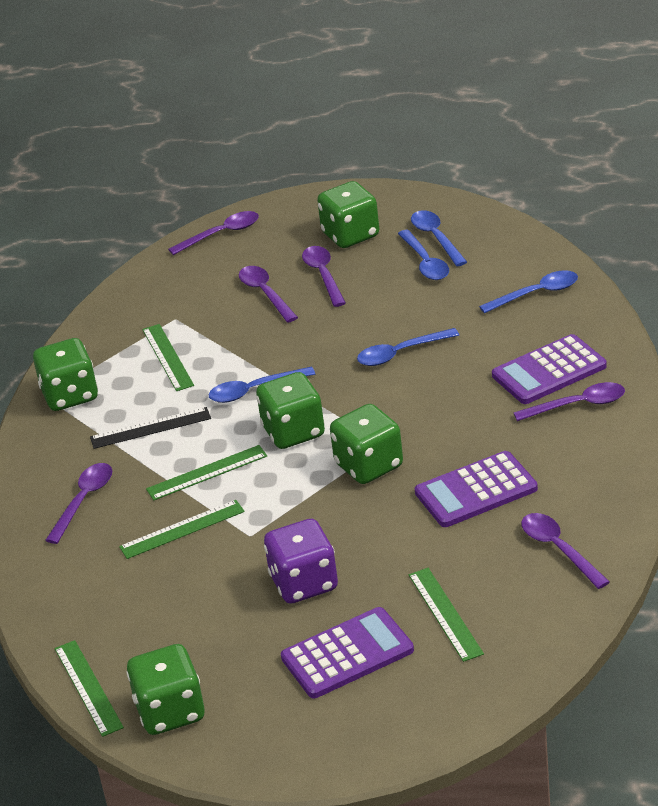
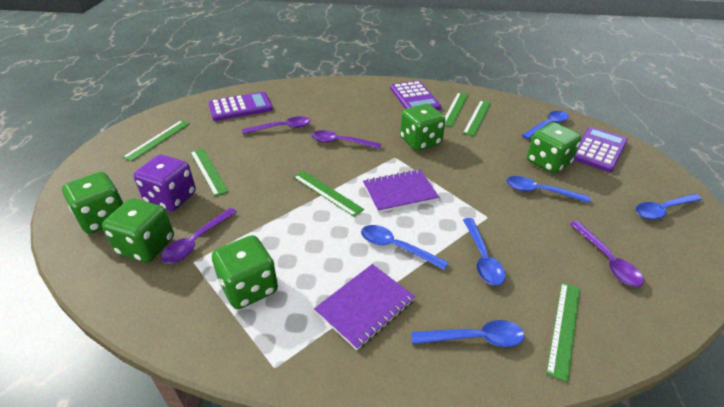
black ruler: [90,407,211,449] = 1 -> none = 0
blue spoon: [208,367,315,403] [357,328,459,366] [398,230,449,280] [411,210,467,266] [479,270,578,314] = 5 -> [361,225,448,270] [411,320,524,347] [463,218,505,285] [506,176,590,203] [522,111,569,139] [636,194,702,220] = 6
green ruler: [55,640,124,737] [119,500,245,559] [142,324,194,391] [146,445,267,500] [409,568,484,662] = 5 -> [122,120,190,161] [191,148,229,196] [293,171,364,217] [445,93,468,127] [463,100,491,136] [546,282,580,383] = 6
purple notebook: none = 0 -> [314,264,415,350] [363,169,439,213] = 2
purple spoon: [45,463,112,544] [168,211,259,255] [239,266,298,322] [302,246,346,307] [513,382,625,421] [521,513,610,589] = 6 -> [161,208,237,263] [242,116,311,134] [311,130,381,149] [570,221,644,287] = 4

